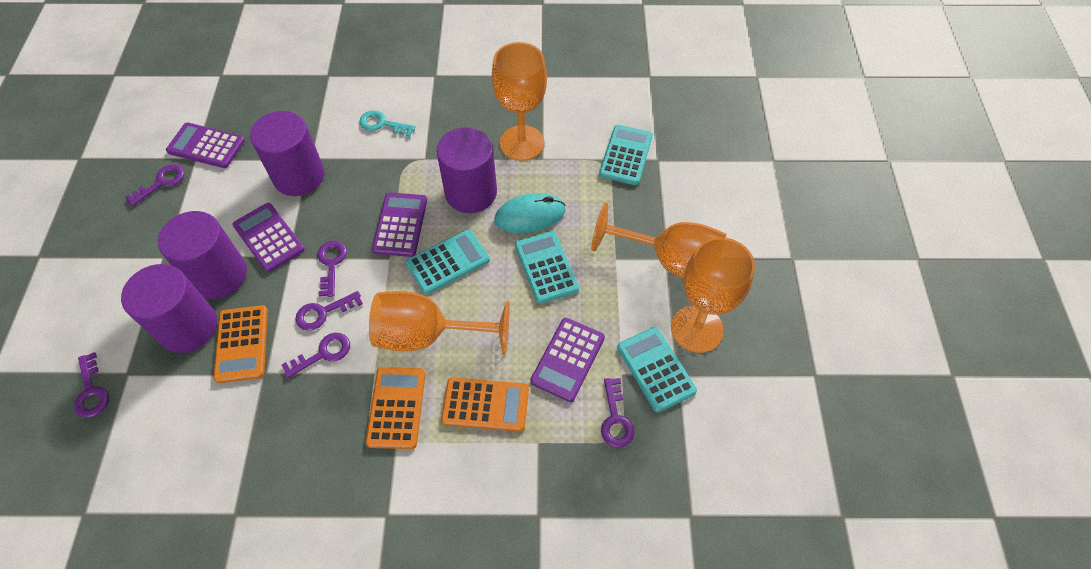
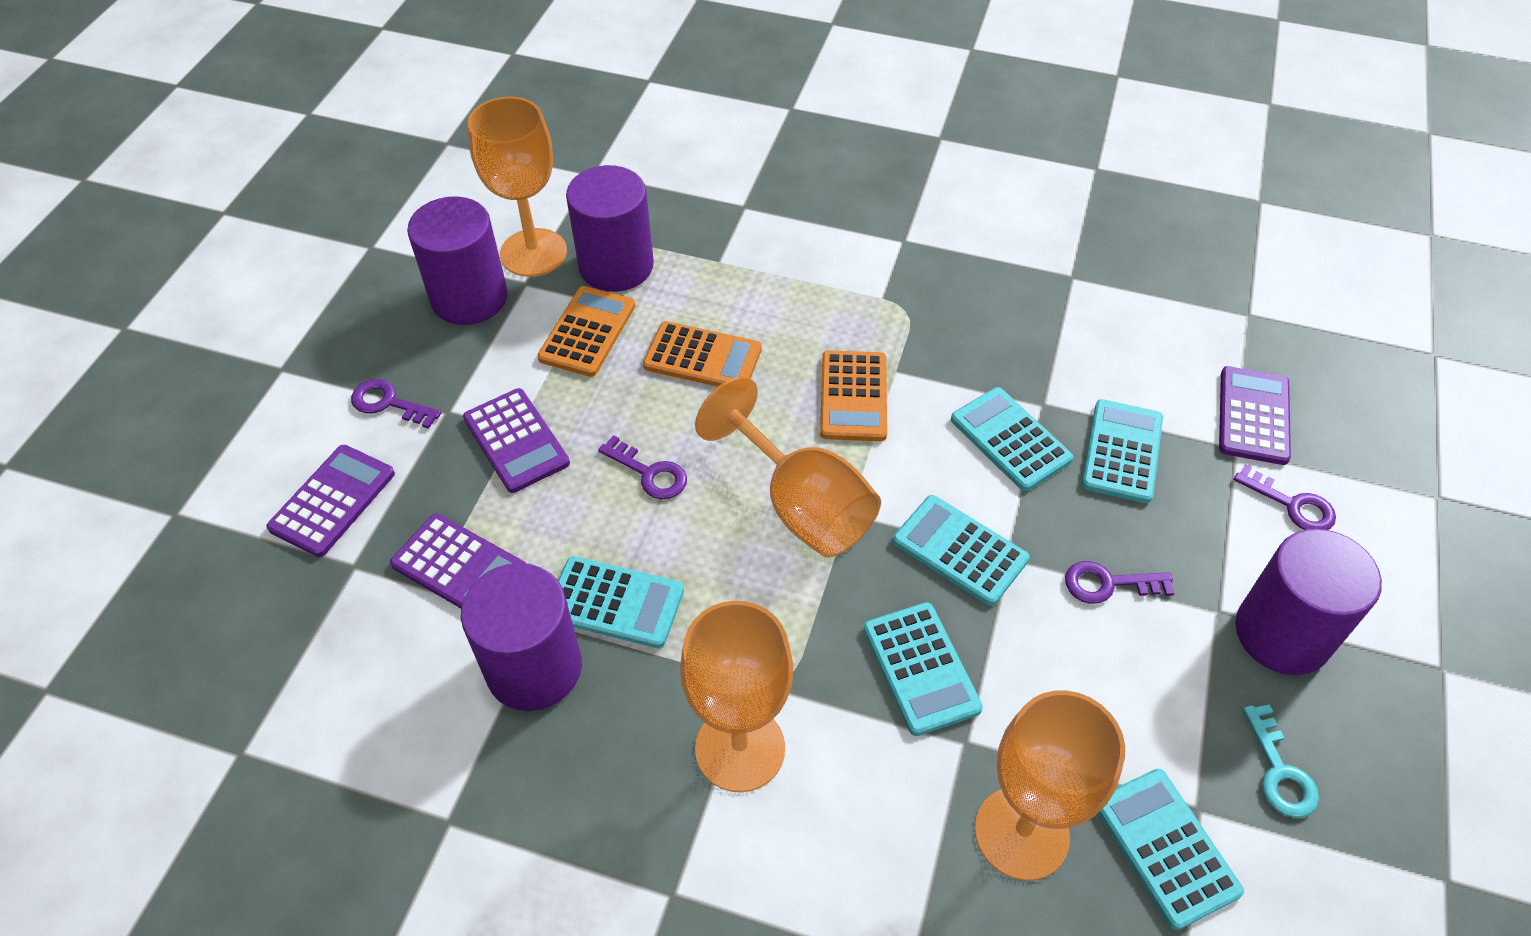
purple key: [74,352,109,418] [125,164,185,206] [281,333,350,379] [295,291,363,331] [317,241,347,297] [601,378,635,447] = 6 -> [351,379,441,429] [598,435,687,499] [1065,561,1174,604] [1234,464,1336,530] = 4
turquoise calculator: [406,229,490,294] [515,231,579,304] [599,125,653,185] [617,327,697,412] = 4 -> [558,556,684,648] [863,602,983,736] [893,495,1030,606] [951,387,1073,491] [1082,399,1163,503] [1098,769,1244,930] = 6
turquoise mouse: [494,193,566,233] = 1 -> none = 0

